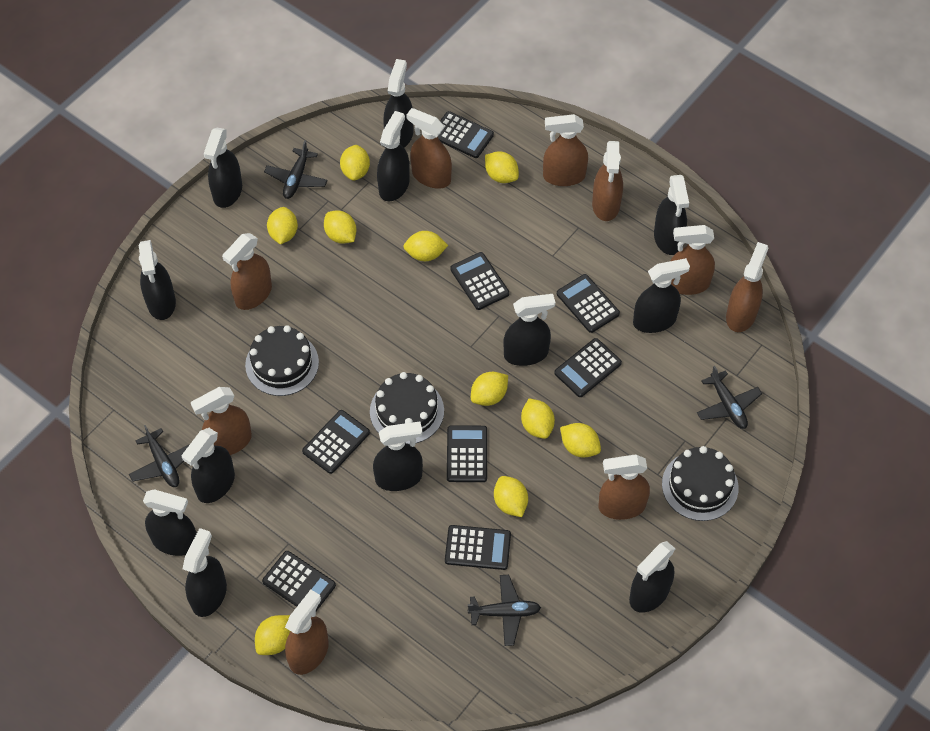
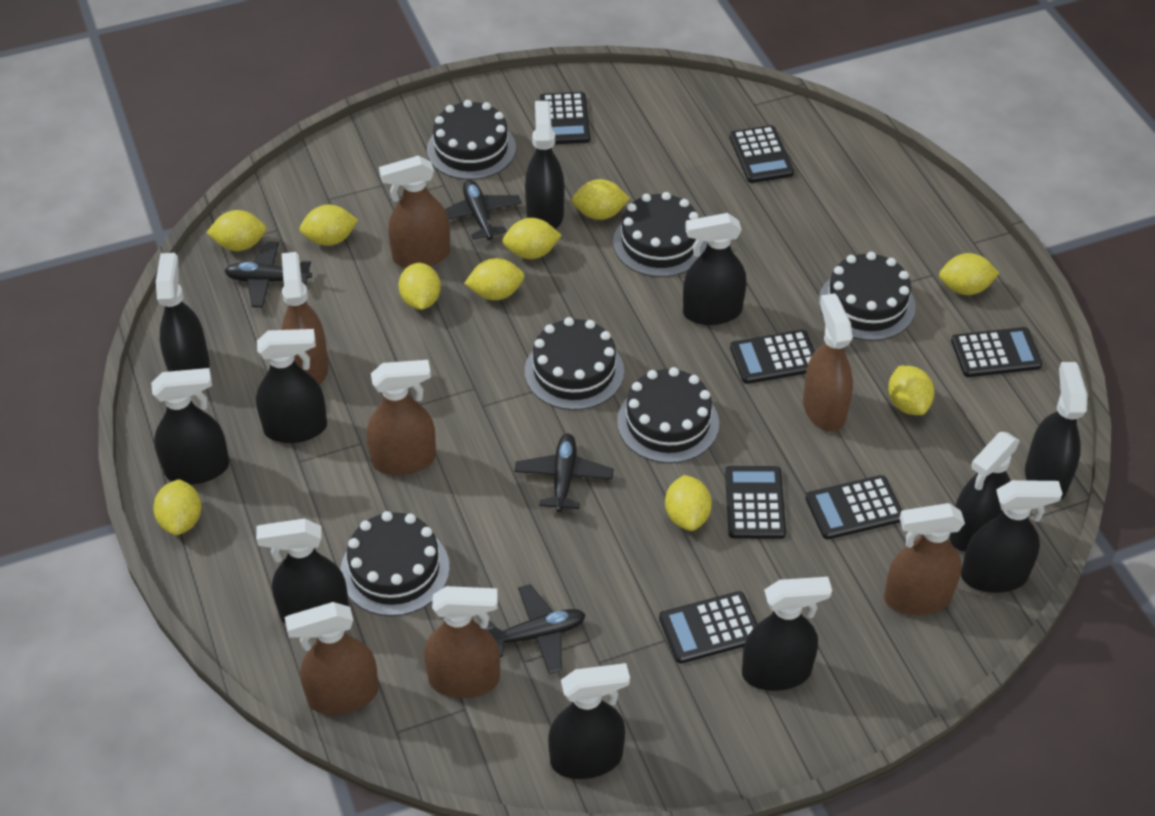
black cake: [245,325,319,396] [370,372,444,444] [662,446,739,521] = 3 -> [340,511,450,616] [427,100,516,180] [525,317,624,410] [613,192,707,277] [617,367,719,463] [819,252,916,341] = 6
black calculator: [262,551,336,611] [302,410,370,474] [438,111,494,158] [445,525,511,570] [447,425,487,482] [450,252,509,310] [554,338,622,397] [557,274,620,333] = 8 -> [539,92,590,144] [659,591,757,664] [725,466,786,539] [729,125,794,183] [730,330,815,384] [806,475,902,539] [951,327,1043,377] = 7
black spray bottle: [139,240,176,320] [143,489,197,556] [182,428,235,503] [183,528,227,617] [204,128,242,208] [373,422,423,491] [377,111,410,201] [383,59,413,148] [503,294,555,366] [629,541,675,612] [633,258,690,333] [654,175,689,255] = 12 -> [151,368,229,484] [156,253,210,372] [256,329,327,443] [256,518,349,624] [525,101,564,229] [548,663,630,779] [683,213,746,325] [742,577,832,691] [949,432,1020,552] [961,480,1063,593] [1025,362,1087,500] = 11
brown spray bottle: [191,387,252,455] [222,233,272,310] [285,590,329,675] [406,108,452,189] [543,114,588,186] [592,141,623,221] [598,454,650,520] [670,225,715,295] [726,242,768,332] = 9 -> [281,252,328,385] [284,602,378,715] [367,360,436,475] [379,156,450,268] [424,586,500,698] [803,293,853,432] [884,503,965,615] = 7

